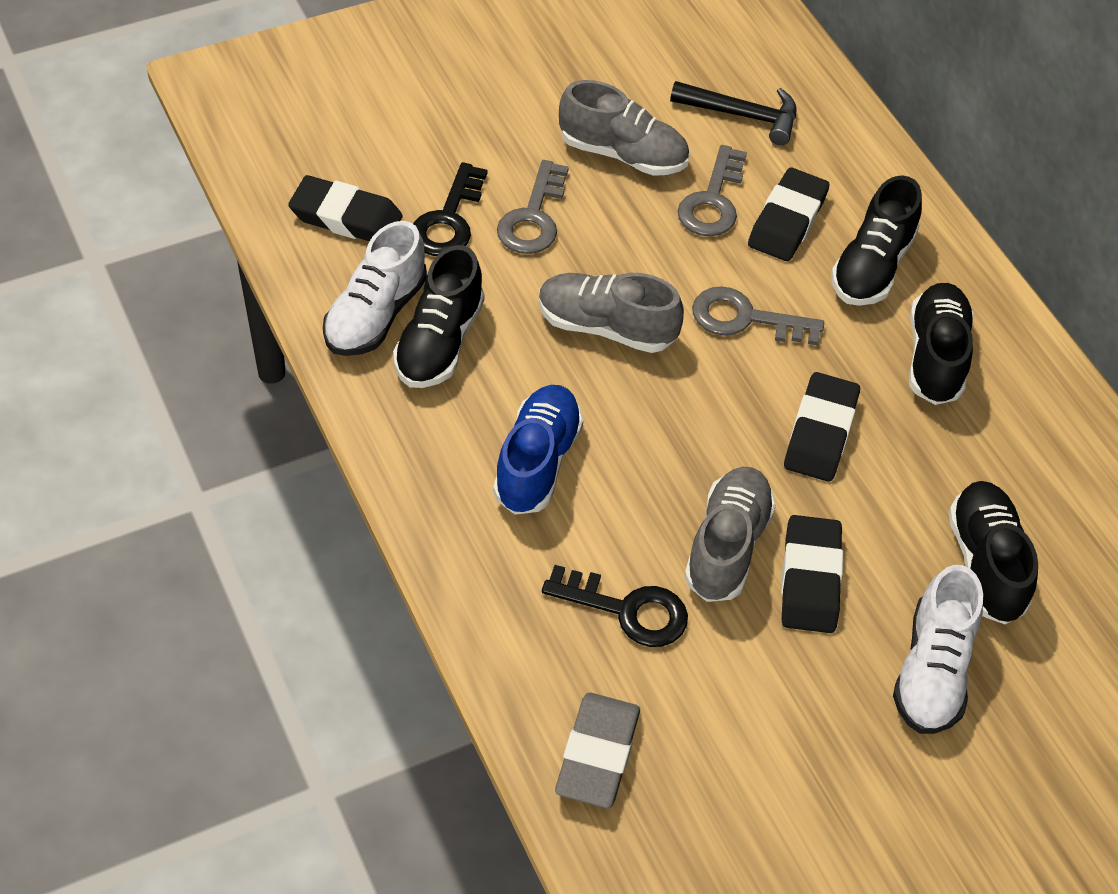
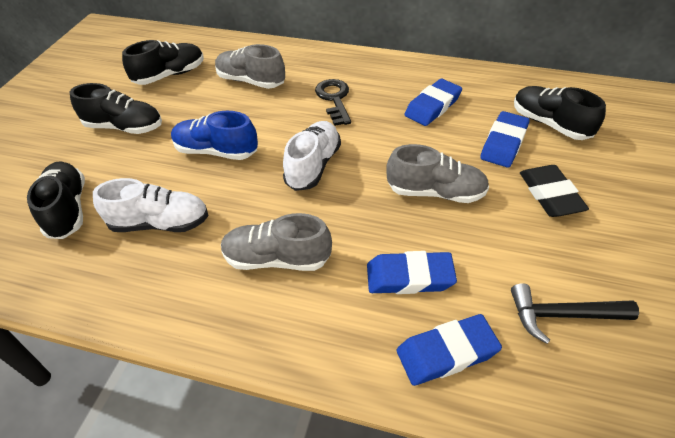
black eraser: [288,175,403,241] [748,168,830,261] [781,515,843,633] [784,372,860,482] = 4 -> [520,165,589,217] = 1
black key: [413,162,487,256] [542,565,688,647] = 2 -> [315,79,351,126] = 1
blue eraser: none = 0 -> [367,251,457,294] [397,314,502,386] [404,79,462,126] [480,111,530,168] = 4
grey eraser: [555,693,640,808] = 1 -> none = 0
grey key: [497,160,569,254] [678,145,747,236] [692,286,824,345] = 3 -> none = 0

